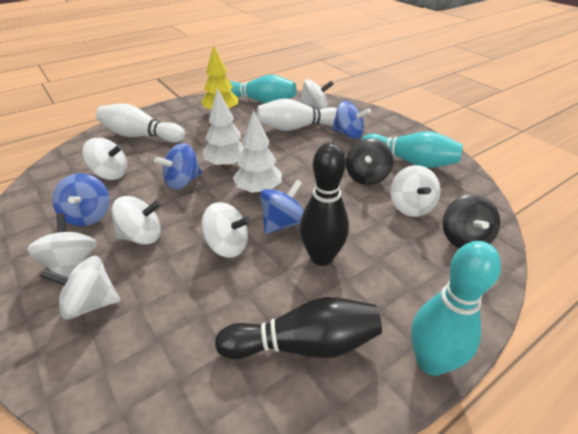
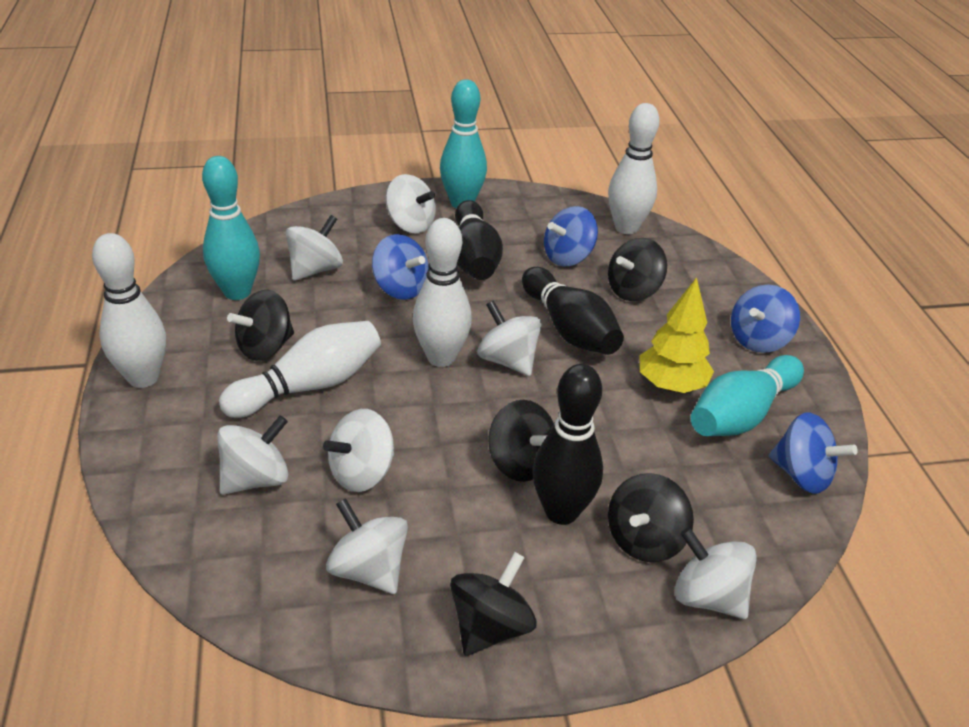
black bowling pin: [215,297,382,359] [300,143,349,266] = 2 -> [455,200,503,280] [522,267,624,355] [533,364,603,525] = 3
black spinning top: [346,138,394,185] [443,194,500,249] = 2 -> [227,290,294,361] [450,552,536,656] [488,400,554,482] [608,238,667,301] [608,473,694,562] = 5
white bowling pin: [96,104,185,143] [257,98,337,131] = 2 -> [92,233,166,388] [219,321,381,418] [413,218,472,367] [608,103,659,234] = 4
white tree: [203,88,244,168] [233,110,282,194] = 2 -> none = 0

